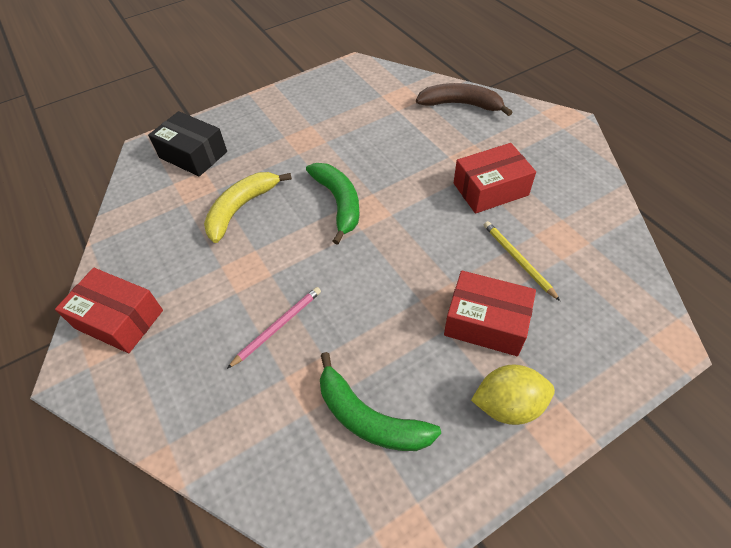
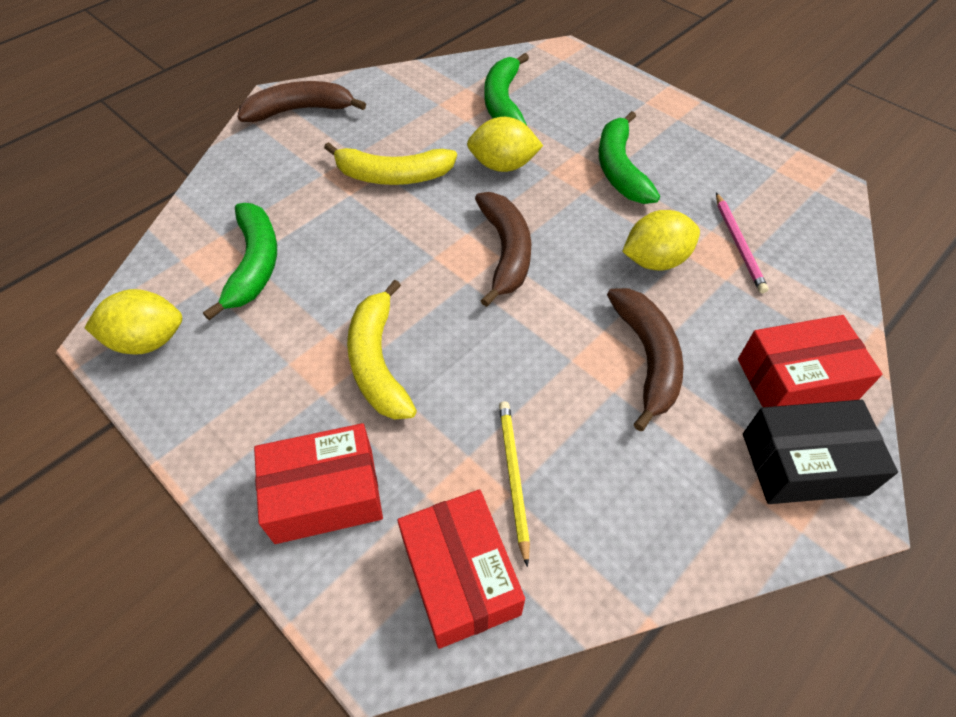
brown banana: [416,83,512,116] = 1 -> [237,81,366,122] [475,192,532,307] [607,288,684,431] = 3
green banana: [306,163,359,245] [320,352,441,451] = 2 -> [203,203,277,320] [484,53,529,125] [599,111,660,204] = 3
yellow banana: [204,172,292,243] = 1 -> [324,142,457,185] [347,279,417,420] = 2
yellow lemon: [471,365,555,425] = 1 -> [84,289,182,355] [467,117,543,172] [622,210,700,271] = 3

